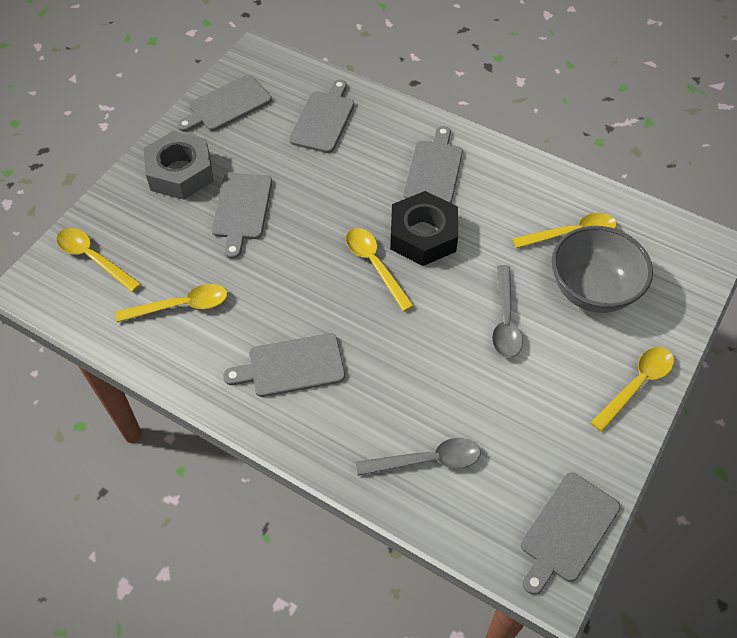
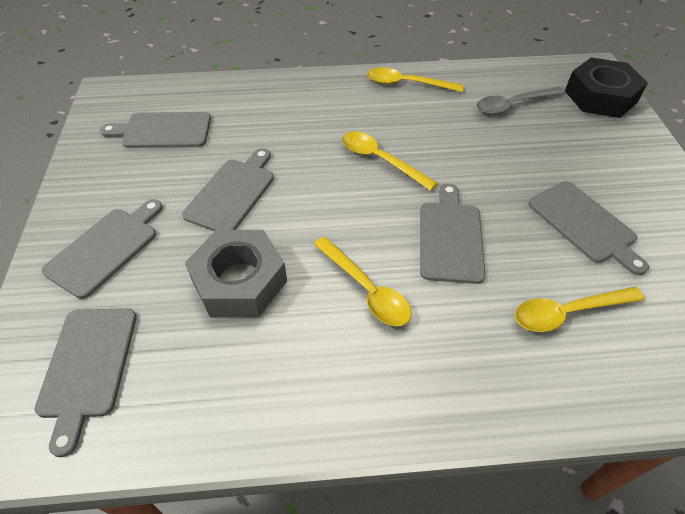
grey bowl: [552,226,653,313] = 1 -> none = 0
grey spoon: [356,438,481,476] [492,265,523,358] = 2 -> [477,87,565,114] = 1
yellow spoon: [56,228,141,292] [115,284,228,322] [346,228,414,311] [513,213,617,248] [591,347,674,432] = 5 -> [314,236,412,326] [342,131,438,191] [367,67,464,92] [515,287,645,332] = 4

